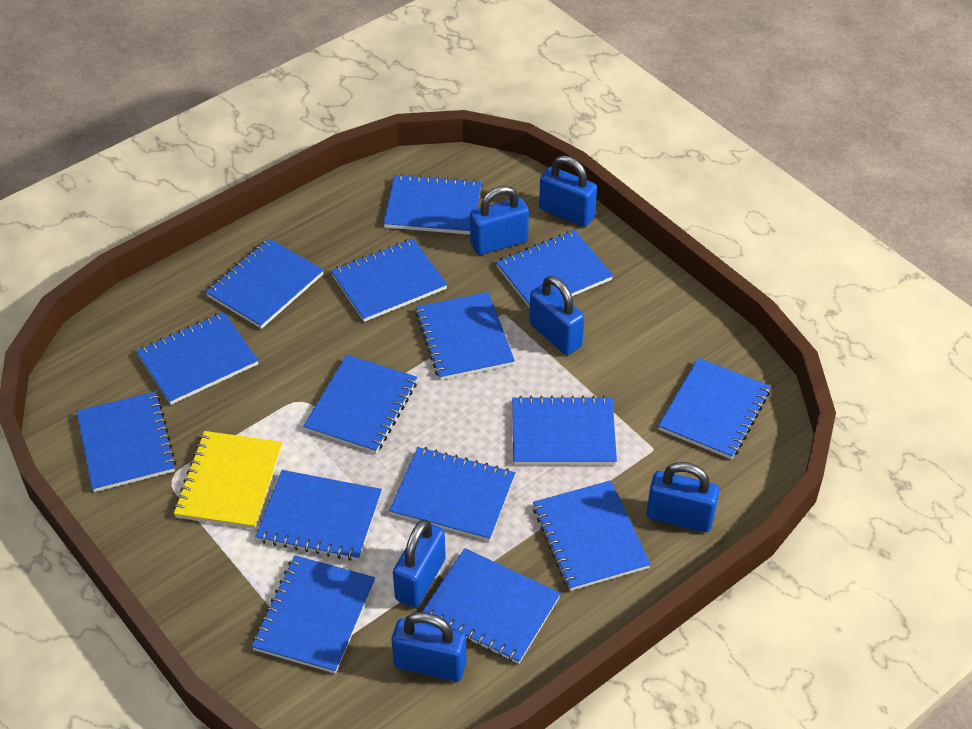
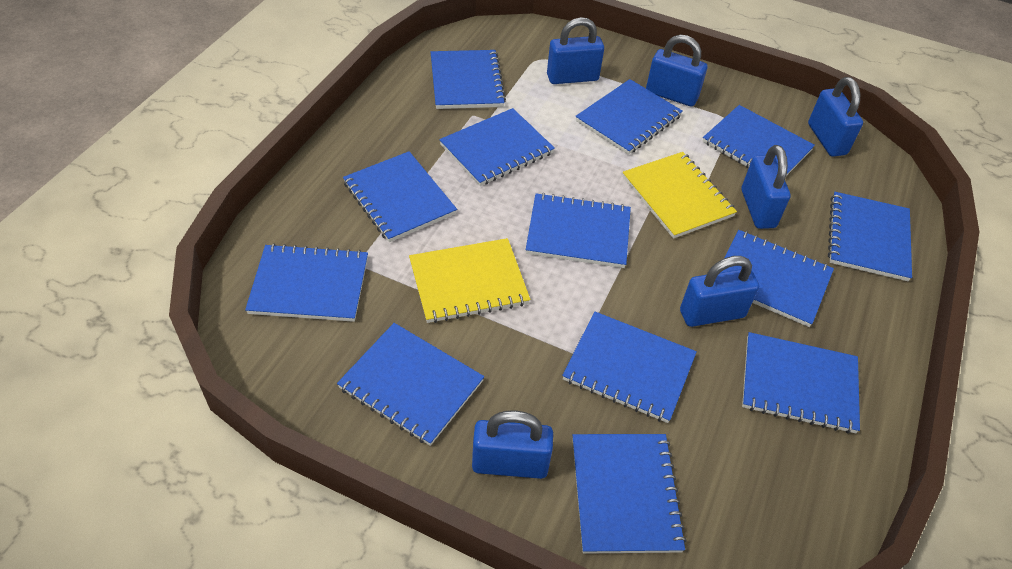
blue notebook: [76,391,176,492] [136,312,259,405] [206,239,324,329] [252,555,375,674] [255,470,382,561] [303,355,417,453] [331,239,447,322] [383,174,482,235] [389,447,515,541] [415,292,515,380] [422,548,561,664] [496,230,613,308] [512,395,617,465] [533,480,651,591] [658,358,771,459] = 15 -> [245,244,368,322] [337,323,484,446] [343,151,457,242] [431,50,506,109] [439,108,555,186] [526,193,631,268] [562,311,697,423] [573,434,687,554] [575,79,683,155] [702,105,815,176] [722,230,834,327] [742,332,860,434] [828,192,912,281] = 13
yellow notebook: [174,431,283,529] = 1 -> [409,238,530,323] [623,152,737,239] = 2

